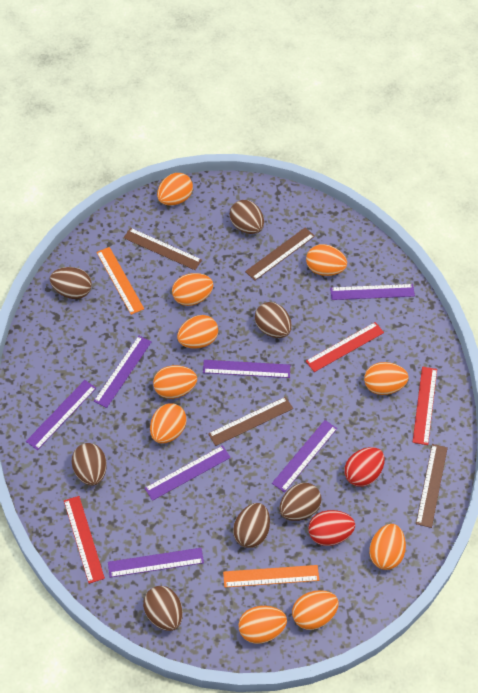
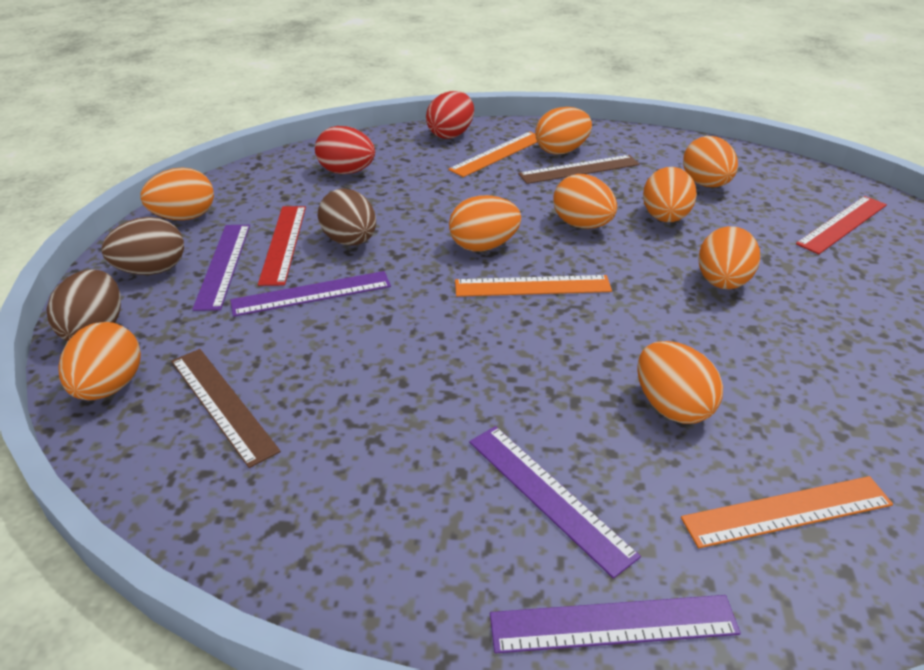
brown egg: [50,267,92,299] [72,443,107,486] [143,586,183,631] [230,200,264,234] [233,503,270,548] [255,302,292,338] [279,483,321,521] = 7 -> [46,269,121,341] [102,217,184,275] [317,188,376,245] = 3
brown ruler: [123,228,202,270] [208,397,293,446] [245,228,315,281] [416,444,448,528] = 4 -> [171,349,281,468] [518,155,640,184] = 2
orange egg: [150,403,186,444] [153,365,197,399] [157,173,193,205] [172,273,213,306] [177,315,218,348] [238,606,287,644] [292,590,339,630] [306,244,347,276] [364,362,409,395] [369,524,406,570] = 10 -> [59,322,141,400] [141,168,214,220] [449,195,521,252] [535,107,592,154] [553,174,617,229] [637,341,723,424] [643,167,697,222] [683,136,738,187] [698,226,760,289] = 9
orange ruler: [96,247,144,315] [223,565,319,588] = 2 -> [448,132,537,177] [455,275,612,297] [681,476,893,548] = 3
purple ruler: [26,380,96,450] [94,336,151,408] [108,548,204,578] [145,445,231,501] [203,360,290,378] [272,420,337,492] [330,284,415,300] = 7 -> [192,225,250,311] [230,271,391,317] [469,426,641,579] [490,595,741,654] = 4
red ruler: [64,496,105,584] [306,322,384,372] [413,367,437,445] = 3 -> [258,206,306,286] [796,196,887,254] = 2

